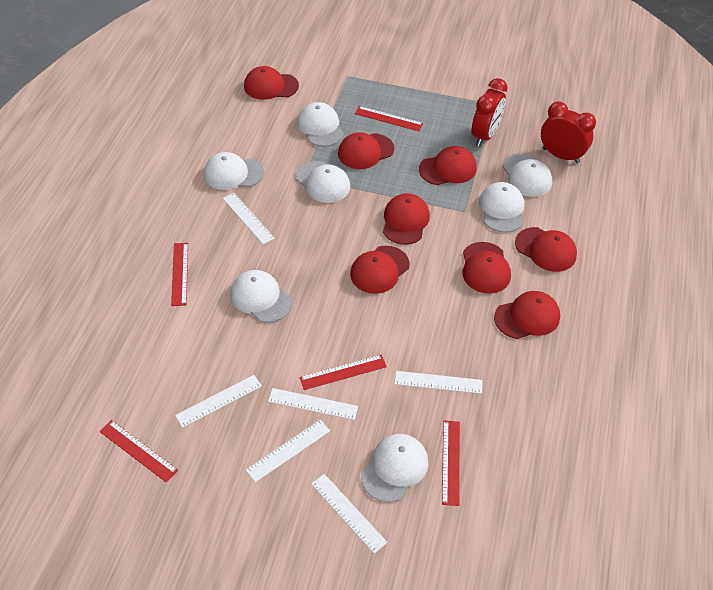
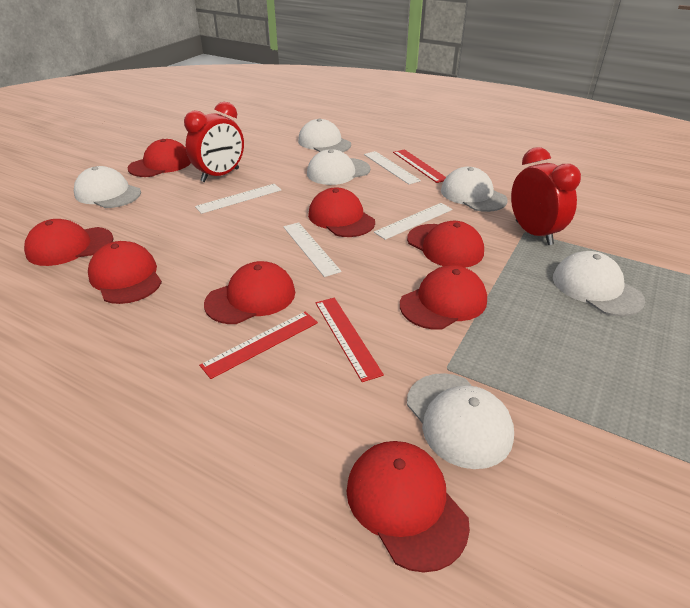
red ruler: [100,420,178,483] [171,243,188,306] [300,355,387,390] [355,106,424,131] [442,421,460,506] = 5 -> [199,312,318,379] [316,298,384,382] [393,149,446,183] = 3
white cap: [204,152,264,190] [230,270,292,323] [296,161,350,203] [297,102,344,146] [361,434,428,502] [479,182,524,233] [502,154,552,197] = 7 -> [74,166,141,208] [298,119,351,152] [307,149,371,185] [407,373,514,469] [441,167,508,212] [553,251,645,316] = 6
white ruler: [175,375,262,428] [223,193,275,245] [246,420,330,482] [268,388,358,420] [311,474,387,554] [394,371,482,394] = 6 -> [195,184,281,214] [283,222,341,277] [364,151,421,184] [374,203,453,240] = 4

